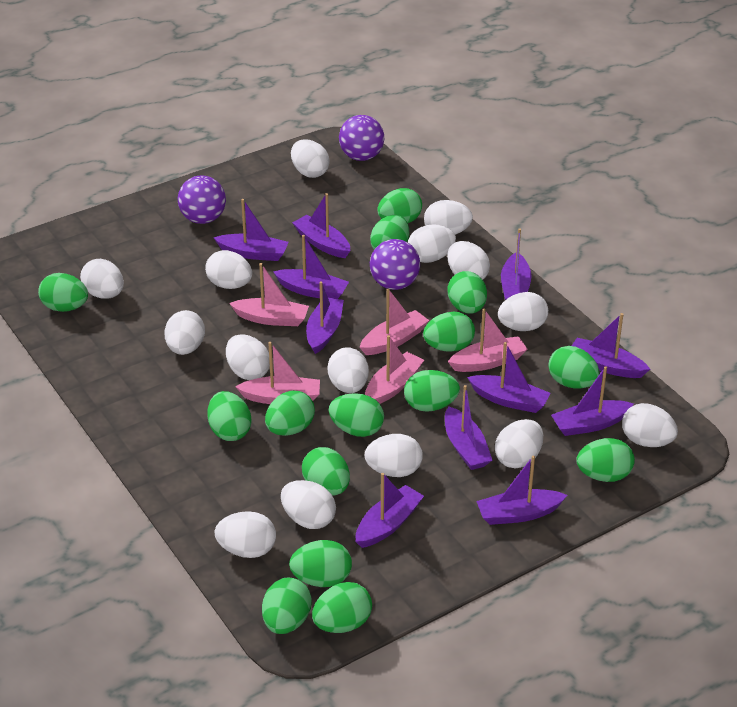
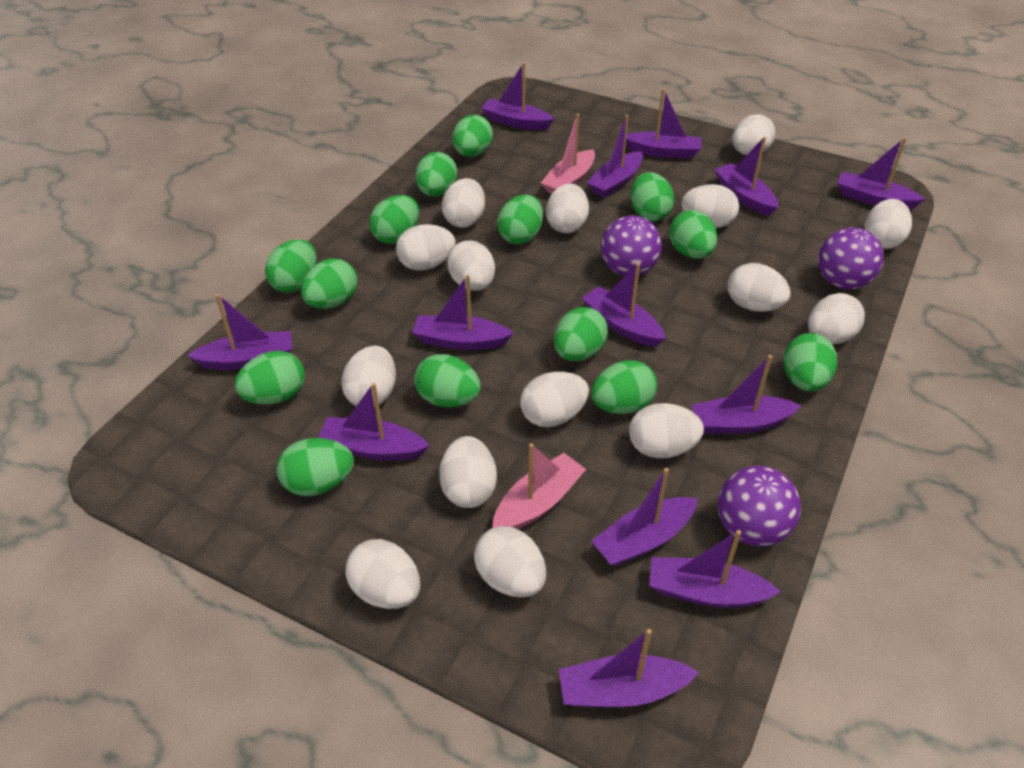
green egg: [38,273,88,312] [207,391,251,441] [262,577,312,634] [265,390,315,436] [289,540,352,587] [302,447,350,496] [312,582,372,633] [329,393,384,437] [370,215,409,250] [377,188,422,223] [404,370,460,412] [423,312,475,352] [448,271,487,313] [548,346,600,389] [576,438,635,482] = 15 -> [234,351,305,405] [265,239,317,293] [276,438,354,496] [301,258,357,309] [369,195,419,244] [414,354,481,407] [415,152,457,197] [452,115,493,157] [497,194,543,245] [554,307,608,361] [591,360,657,414] [631,172,674,221] [669,210,717,259] [784,333,837,391] = 14
pink boat: [229,263,309,326] [235,342,320,404] [359,289,429,355] [365,335,424,404] [448,309,528,372] = 5 -> [492,443,586,529] [541,114,595,194] = 2
purple boat: [214,199,289,261] [273,235,349,299] [292,193,350,258] [306,282,344,354] [356,473,424,548] [445,385,492,470] [467,342,550,413] [476,456,567,525] [501,228,531,300] [551,366,634,436] [572,313,650,378] = 11 -> [187,294,292,370] [318,383,430,461] [412,275,514,350] [481,62,554,130] [558,629,699,707] [582,263,666,347] [587,115,643,198] [592,468,697,566] [626,89,702,158] [649,530,781,608] [692,355,802,434] [714,137,778,216] [837,137,925,210] = 13

